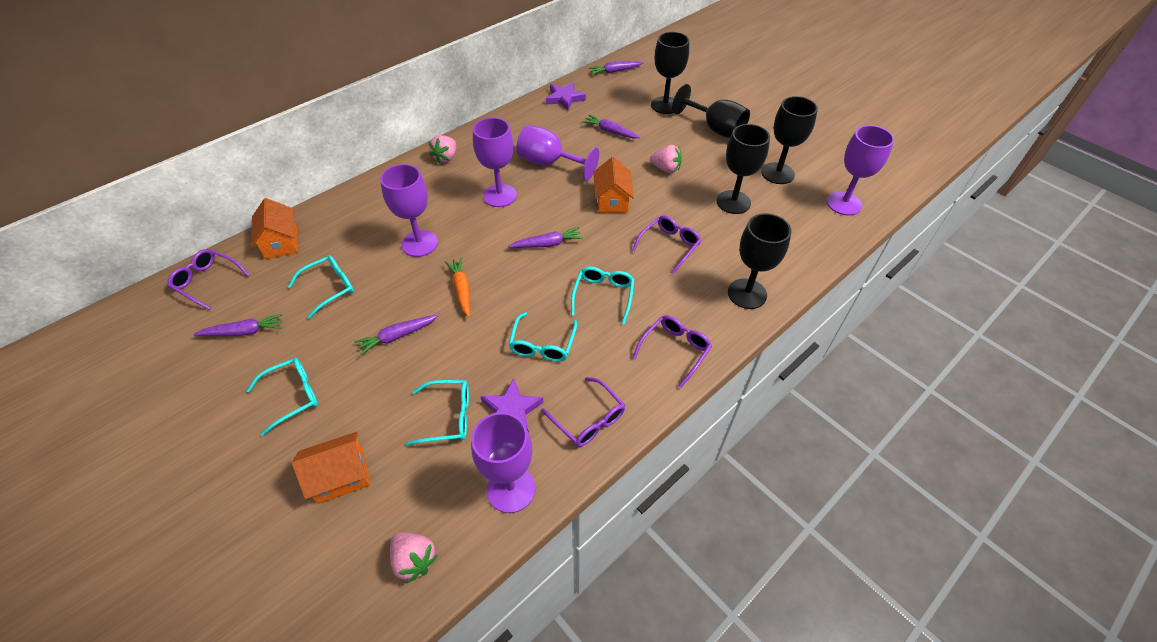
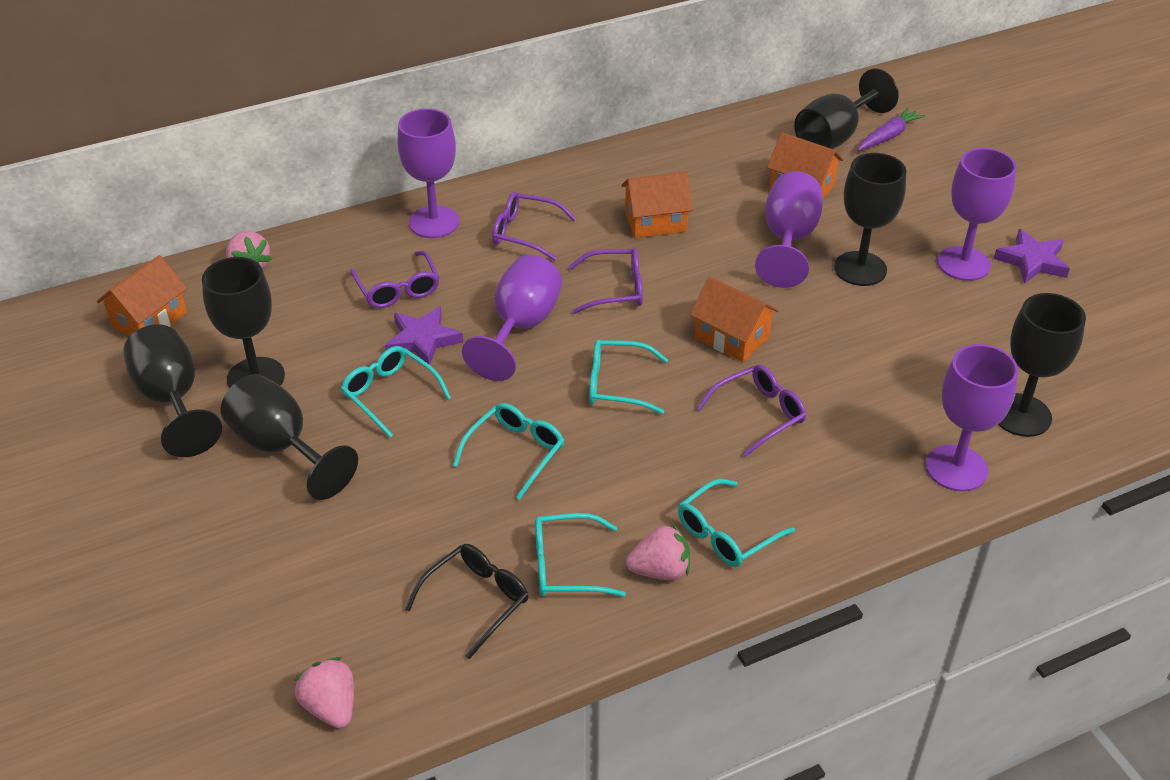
black glasses: none = 0 -> [405,544,528,659] = 1
black goblet: [651,32,689,114] [672,84,750,138] [716,124,770,214] [728,213,791,309] [761,96,818,184] = 5 -> [123,324,222,457] [202,257,285,389] [221,374,358,500] [794,68,899,149] [834,153,906,286] [998,293,1086,437] = 6
orange carrot: [445,257,470,317] = 1 -> none = 0
orange house: [251,198,298,259] [292,432,370,504] [594,157,634,213] = 3 -> [97,255,187,337] [621,172,693,238] [690,277,779,362] [767,132,843,200] = 4
purple carrot: [193,314,283,336] [354,315,438,356] [508,227,583,248] [582,115,641,138] [588,61,644,75] = 5 -> [857,107,925,151] = 1

